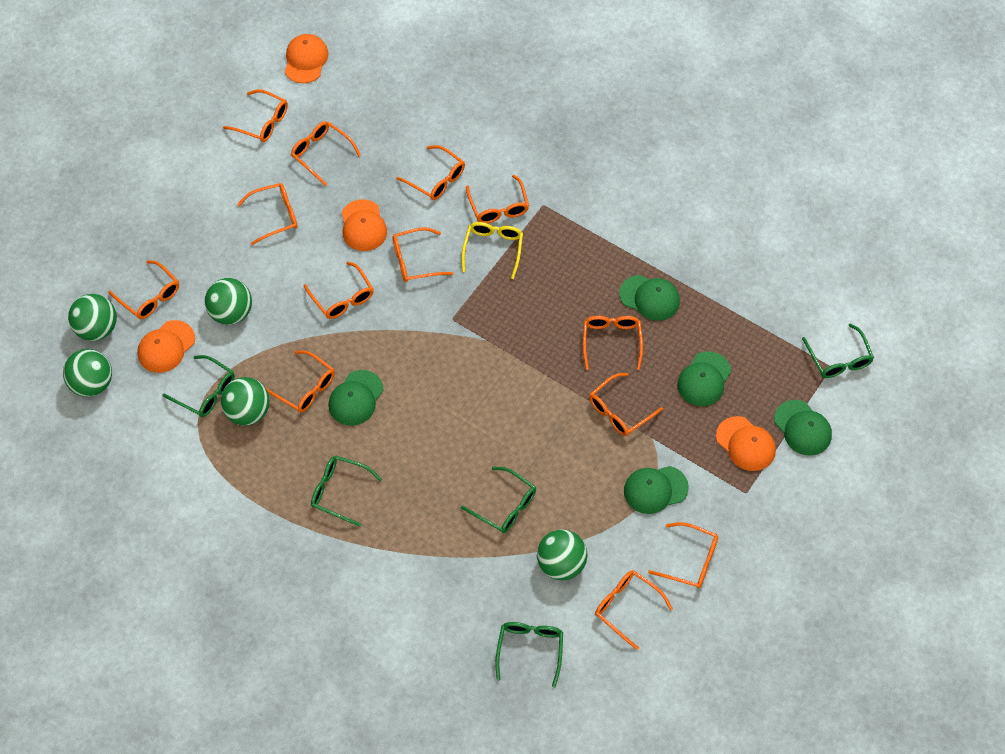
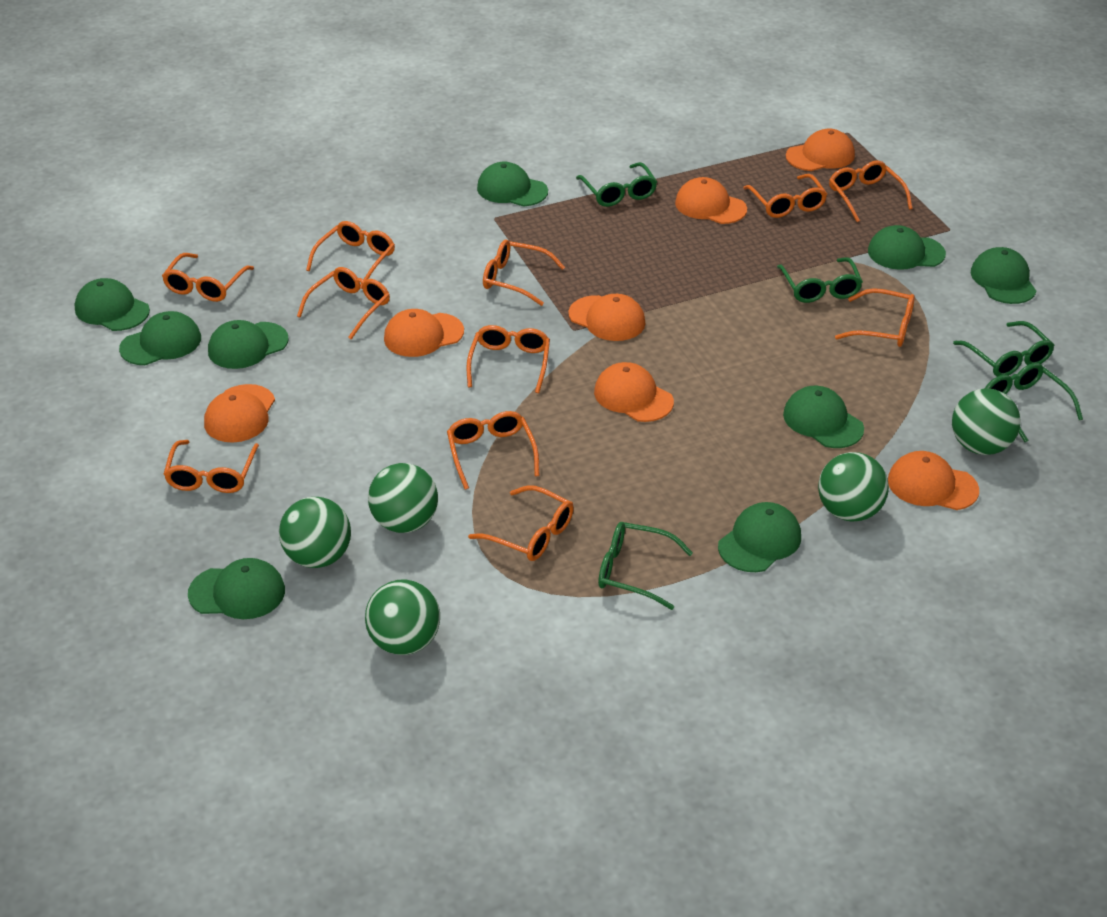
green cap: [328,370,383,426] [619,275,680,321] [624,466,689,514] [677,351,731,406] [774,400,832,456] = 5 -> [75,278,150,331] [119,311,201,365] [188,558,285,619] [208,320,289,369] [477,162,548,207] [718,502,801,572] [783,386,864,448] [868,225,946,270] [971,247,1036,304] = 9
orange cap: [137,320,195,373] [285,34,328,83] [341,199,387,251] [716,416,776,471] = 4 -> [204,384,275,443] [384,309,464,357] [568,294,646,341] [594,362,674,422] [675,177,747,224] [786,128,855,171] [888,451,979,510] = 7
orange glasses: [108,260,179,319] [223,89,288,142] [237,183,298,245] [265,350,335,413] [291,121,361,186] [304,261,373,319] [392,227,453,282] [396,145,465,200] [466,175,529,224] [583,316,643,370] [589,373,663,436] [595,570,673,650] [648,522,718,589] = 13 -> [162,253,254,302] [164,440,259,493] [297,267,390,340] [306,221,395,289] [447,411,539,490] [466,325,550,393] [468,485,574,561] [483,239,565,306] [743,174,827,218] [829,160,913,222] [835,288,915,347] = 11
yellow glasses: [461,222,523,279] = 1 -> none = 0

